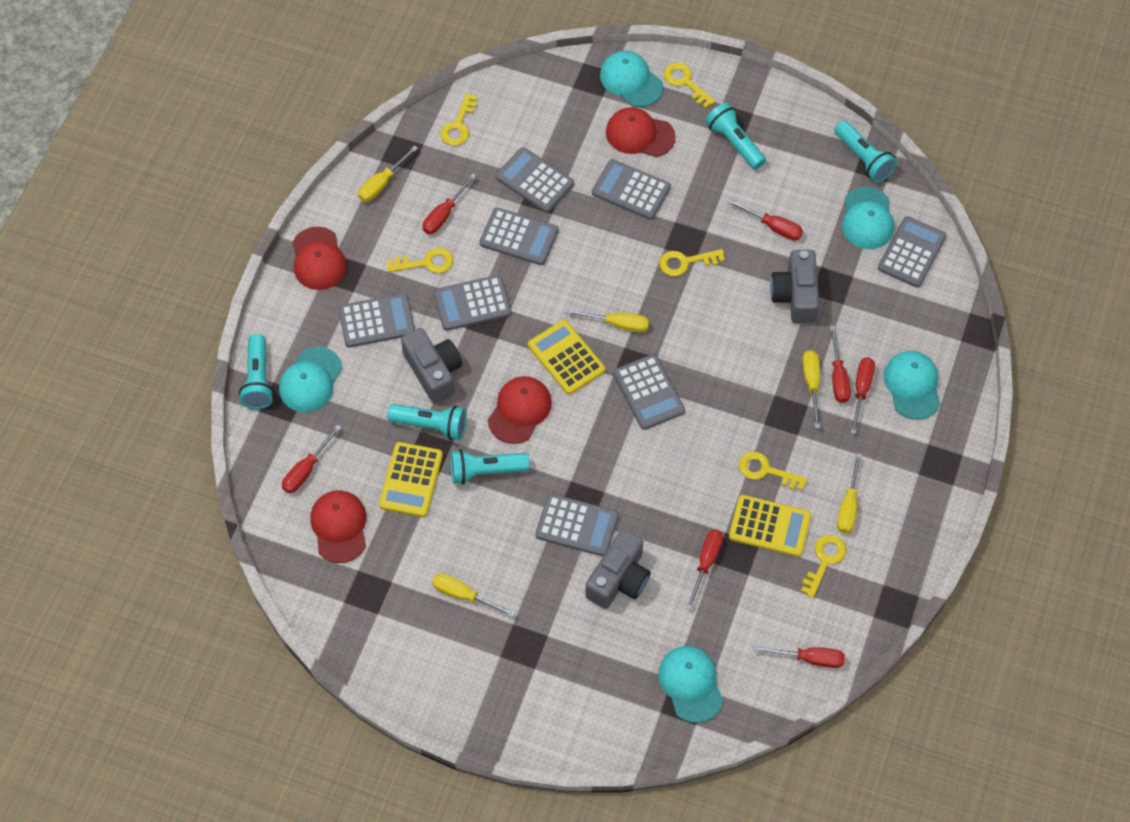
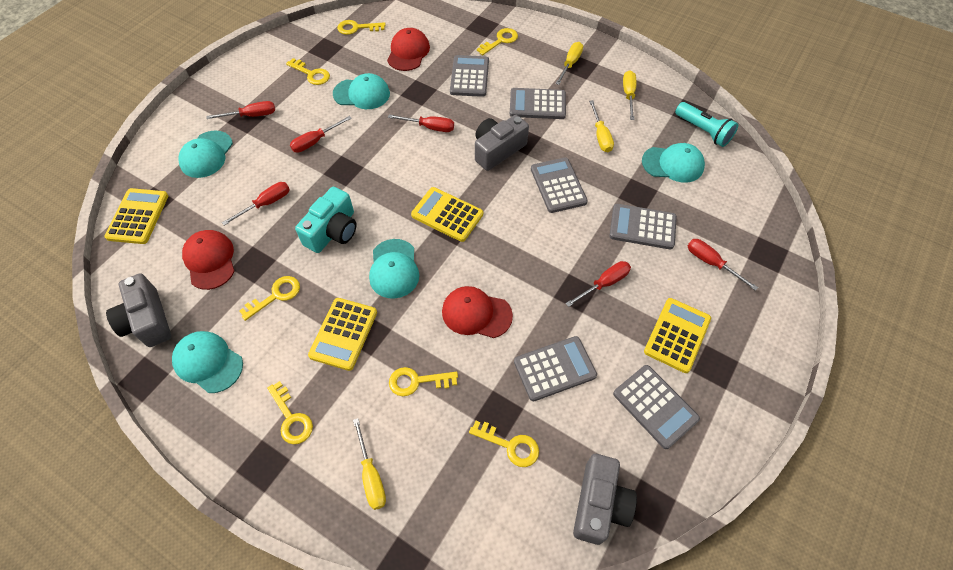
grey calculator: [338,293,415,348] [434,275,512,331] [480,208,559,265] [495,147,574,213] [535,494,619,556] [592,159,671,220] [613,354,685,430] [878,216,946,287] = 8 -> [450,55,489,97] [510,88,566,119] [514,336,597,401] [531,157,588,213] [609,204,677,249] [613,365,700,449] = 6
red cap: [292,227,347,290] [310,490,366,563] [488,376,552,444] [606,107,676,157] = 4 -> [182,230,235,290] [387,28,430,71] [442,286,513,338] = 3
red screwdriver: [282,425,341,493] [423,174,476,234] [686,529,723,610] [727,199,803,241] [753,646,845,668] [830,326,851,403] [851,357,875,434] = 7 -> [206,101,275,119] [222,182,290,225] [290,116,352,153] [388,115,454,132] [566,261,631,307] [688,239,758,291] = 6
turquoise camera: none = 0 -> [295,187,357,253] = 1
turquoise flashlight: [239,334,274,409] [387,404,467,440] [450,449,530,485] [705,102,766,170] [835,121,897,182] = 5 -> [675,102,738,147] = 1
yellow calculator: [379,442,443,517] [528,320,605,395] [729,495,811,557] = 3 -> [105,188,168,244] [308,298,377,371] [411,187,483,242] [644,298,711,373] = 4
yellow key: [387,248,453,273] [441,93,477,146] [659,249,725,276] [664,63,715,108] [739,452,807,490] [801,535,846,598] = 6 -> [239,276,300,321] [267,381,313,444] [286,58,330,85] [337,20,386,35] [389,367,458,396] [469,421,539,467] [477,28,518,55] = 7
yellow screwdriver: [358,145,418,202] [432,573,516,617] [566,309,649,332] [802,350,821,428] [837,453,862,533] = 5 -> [353,418,386,510] [556,42,583,85] [589,100,614,152] [623,71,636,120] = 4

